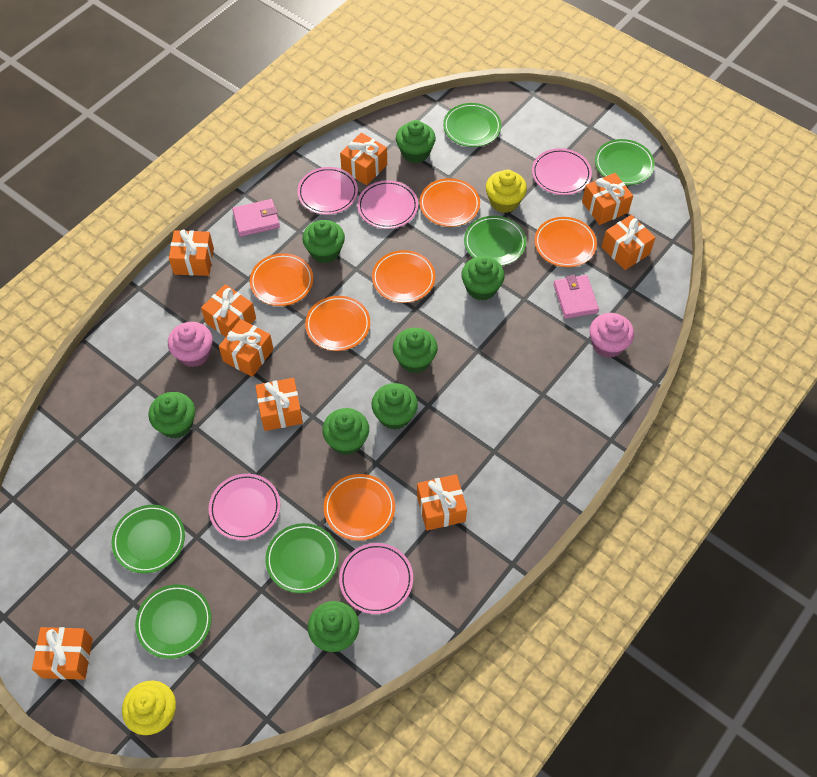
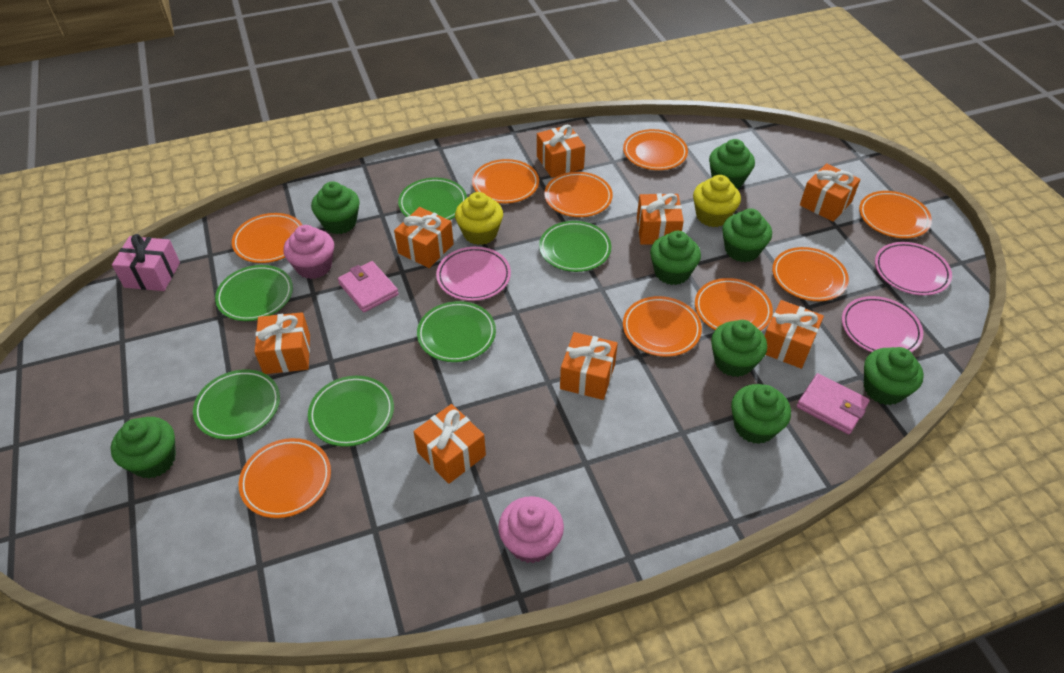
orange gift: [32,627,93,680] [169,229,214,276] [201,284,256,337] [219,319,273,377] [255,378,303,431] [340,133,387,185] [417,474,467,531] [582,173,633,225] [602,215,655,270] = 9 -> [255,312,310,374] [394,207,454,268] [413,404,486,484] [537,124,585,178] [560,332,618,400] [637,193,684,245] [765,300,824,369] [800,163,861,222] = 8
orange plate: [250,253,313,306] [305,296,370,351] [324,474,395,541] [372,250,435,303] [419,178,480,227] [535,217,597,267] = 6 -> [232,213,302,263] [239,438,331,518] [472,159,539,203] [544,172,613,217] [623,129,688,170] [623,296,702,357] [695,278,773,331] [772,247,849,301] [859,191,932,238] = 9
pink gift: none = 0 -> [112,234,180,291] = 1
pink plate: [209,474,280,540] [297,167,358,215] [339,543,413,614] [357,180,418,229] [532,148,592,195] = 5 -> [436,247,511,301] [842,296,923,352] [875,242,952,296] = 3

